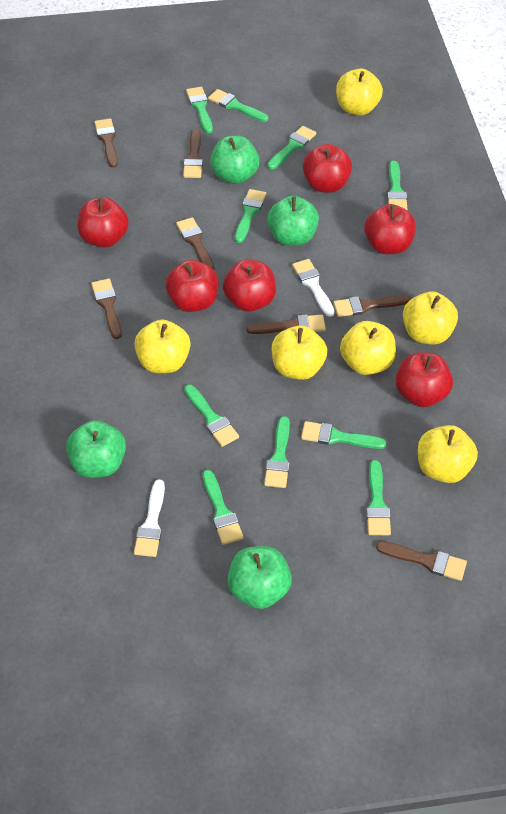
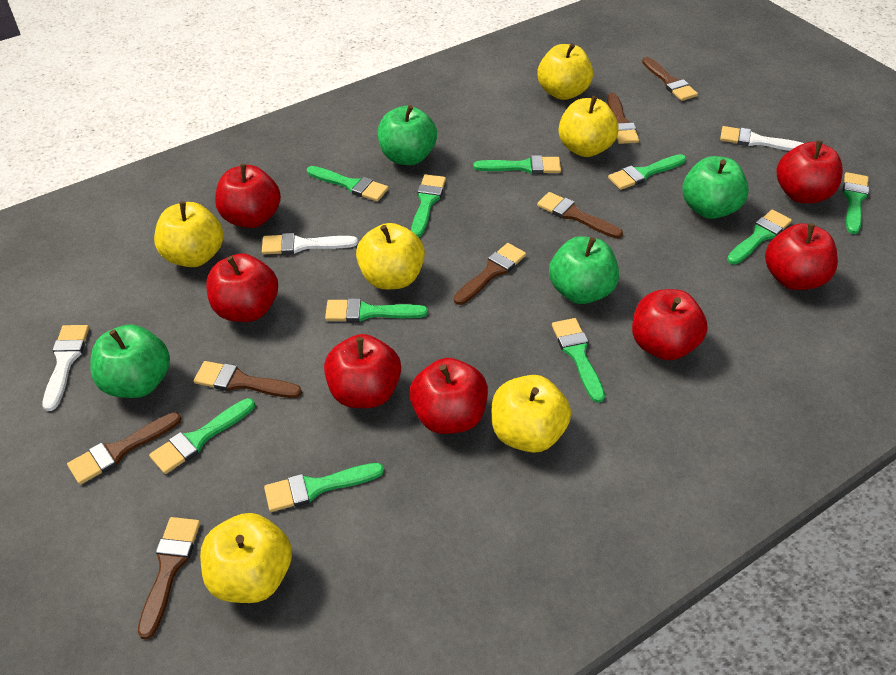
red apple: [77,197,129,248] [165,260,219,312] [223,259,276,312] [303,144,352,193] [364,204,416,254] [395,352,453,407] = 6 -> [206,253,278,322] [215,164,281,228] [324,334,401,408] [409,358,488,434] [632,289,708,360] [765,223,838,290] [777,140,843,203] = 7
white brush: [134,479,165,557] [292,259,335,317] = 2 -> [43,325,89,411] [262,233,358,255] [720,126,804,151] = 3

